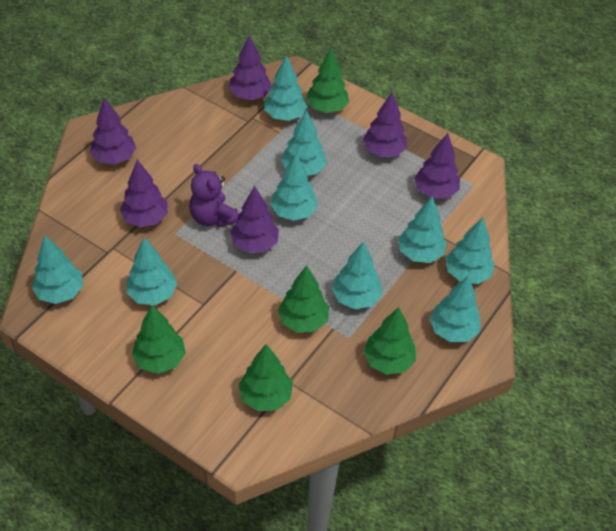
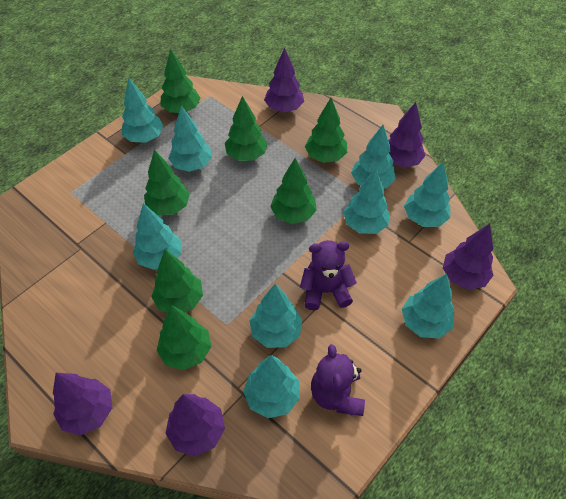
green tree: [132,305,186,374] [238,344,293,411] [278,265,329,333] [306,48,349,113] [364,307,416,375] = 5 -> [144,149,190,215] [151,249,203,313] [156,305,211,370] [161,49,200,113] [225,96,267,161] [270,158,317,224] [305,98,347,163] = 7
purple teddy bear: [189,164,239,227] = 1 -> [300,240,357,310] [311,344,365,416] = 2
purple tree: [90,97,136,164] [120,159,168,227] [229,35,272,100] [230,186,279,253] [363,92,407,157] [414,133,460,198] = 6 -> [53,373,112,435] [165,394,225,456] [264,48,304,112] [388,102,426,168] [443,224,494,290] = 5

